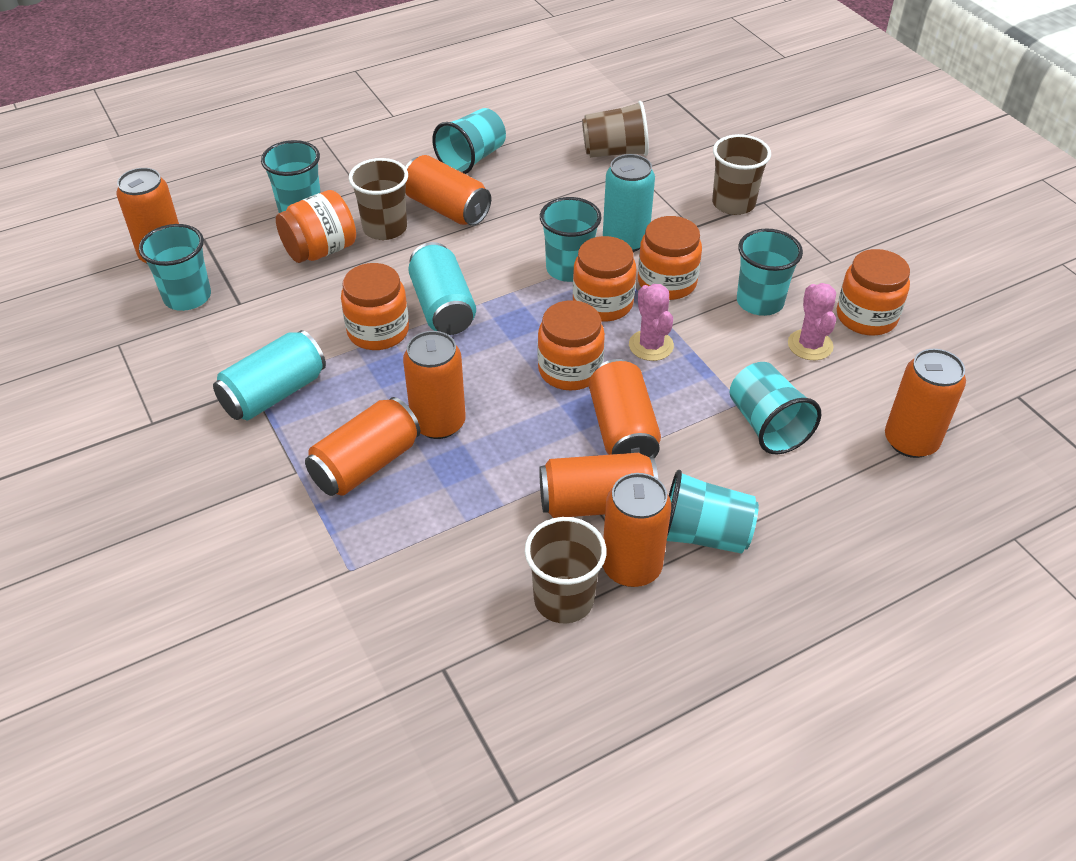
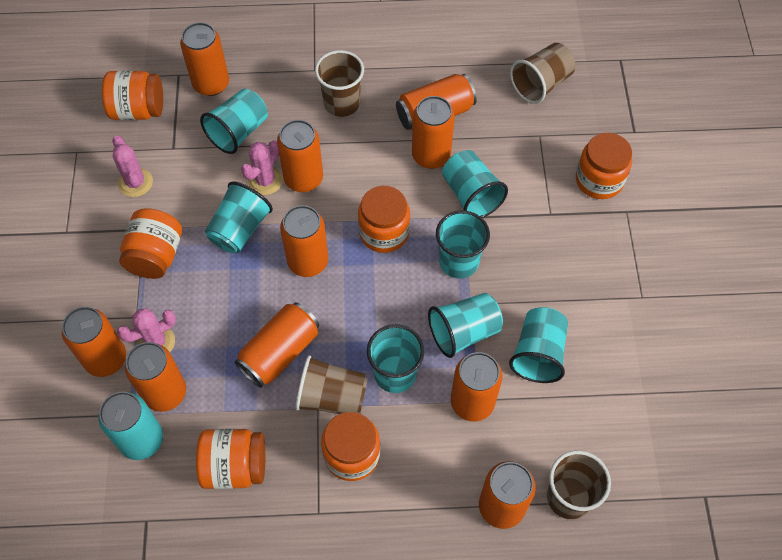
orange can: [116,168,179,263] [305,397,420,496] [403,331,466,439] [405,155,491,226] [539,453,658,518] [589,359,661,458] [603,473,671,587] [885,349,966,458] = 8 -> [62,307,126,377] [125,342,186,412] [180,22,229,96] [234,302,319,388] [277,120,323,192] [280,205,329,277] [396,74,477,131] [412,96,455,169] [451,352,502,422] [479,461,536,529] = 10
pink cactus: [629,284,674,361] [788,283,836,360] = 2 -> [112,135,153,197] [117,308,176,352] [241,140,283,195] = 3
turquoise can: [213,330,326,420] [408,242,476,335] [603,154,655,252] = 3 -> [98,392,163,460] = 1

